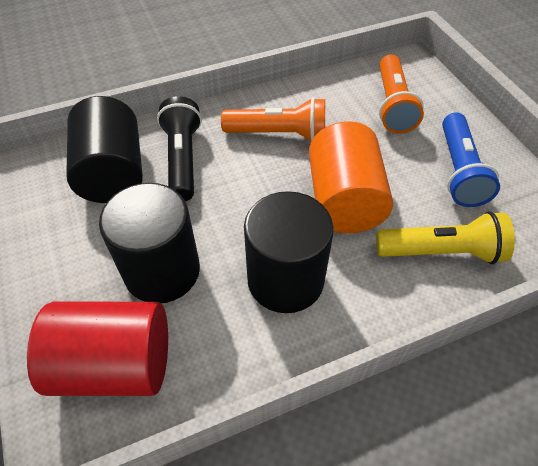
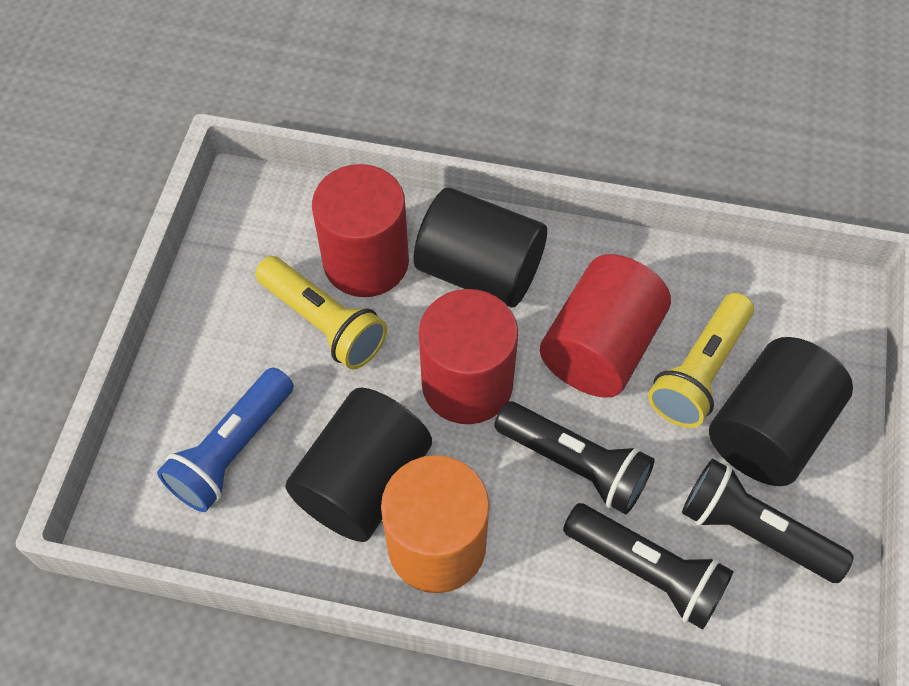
black flashlight: [157,96,202,201] = 1 -> [494,401,655,514] [563,503,734,630] [682,459,854,583] = 3
orange flashlight: [221,97,325,141] [379,54,424,134] = 2 -> none = 0
red cylinder: [27,302,168,396] = 1 -> [312,164,409,297] [419,289,518,424] [540,254,671,398] = 3
yellow flashlight: [376,211,515,264] = 1 -> [255,256,387,370] [648,293,754,428] = 2

